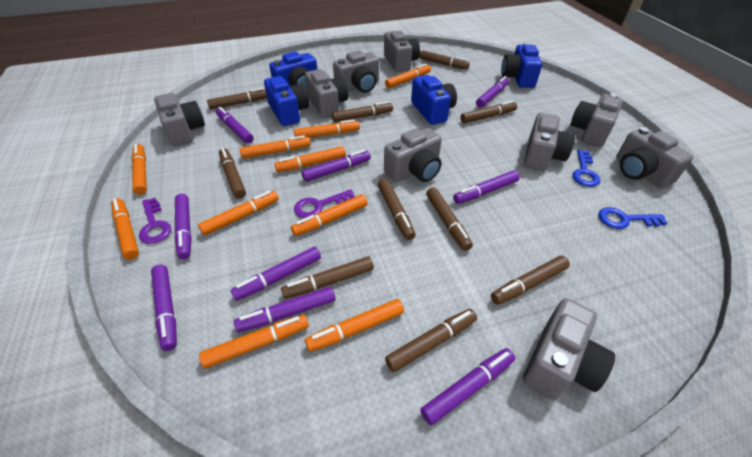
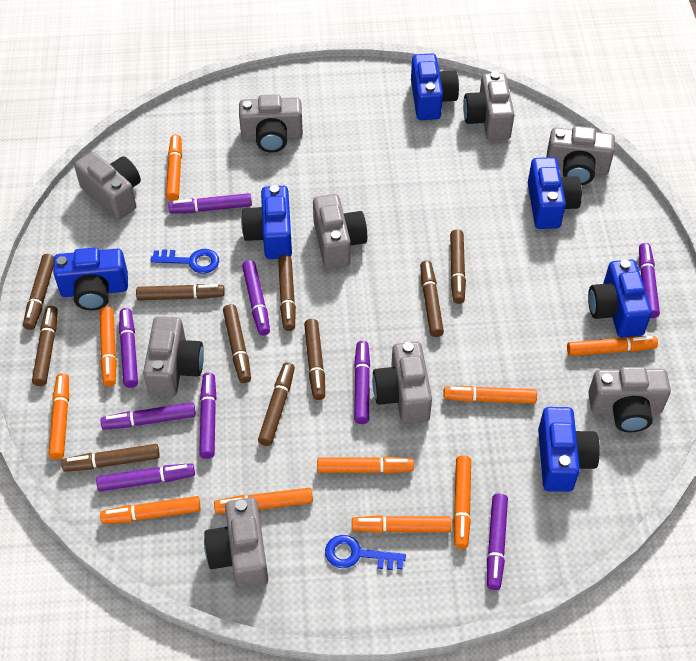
blue camera: [264,76,309,126] [269,51,317,91] [411,75,457,125] [501,42,542,88] = 4 -> [53,247,128,310] [241,185,292,259] [411,53,459,120] [528,157,582,229] [538,407,600,492] [588,260,652,337] = 6
purple key: [139,198,171,244] [294,189,355,218] = 2 -> none = 0

